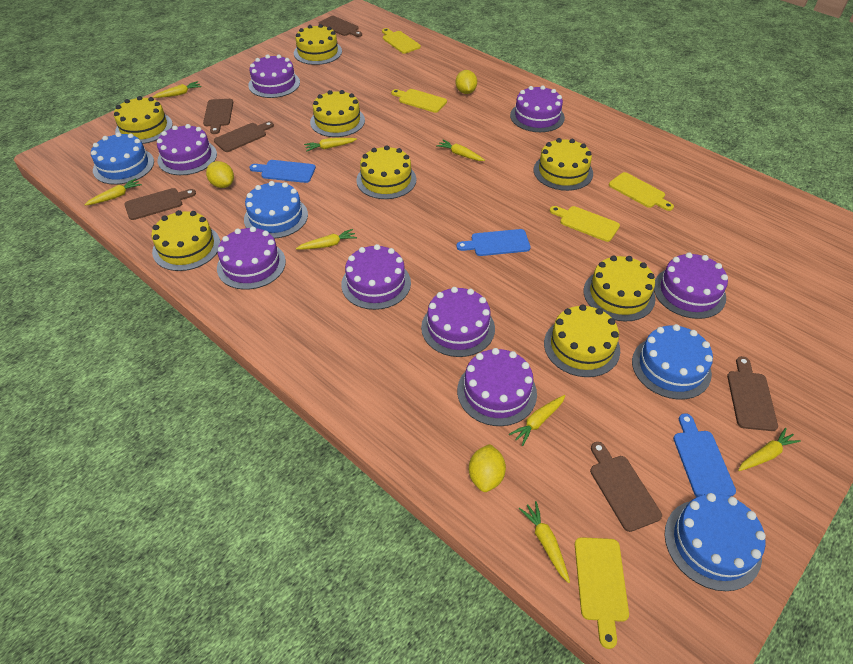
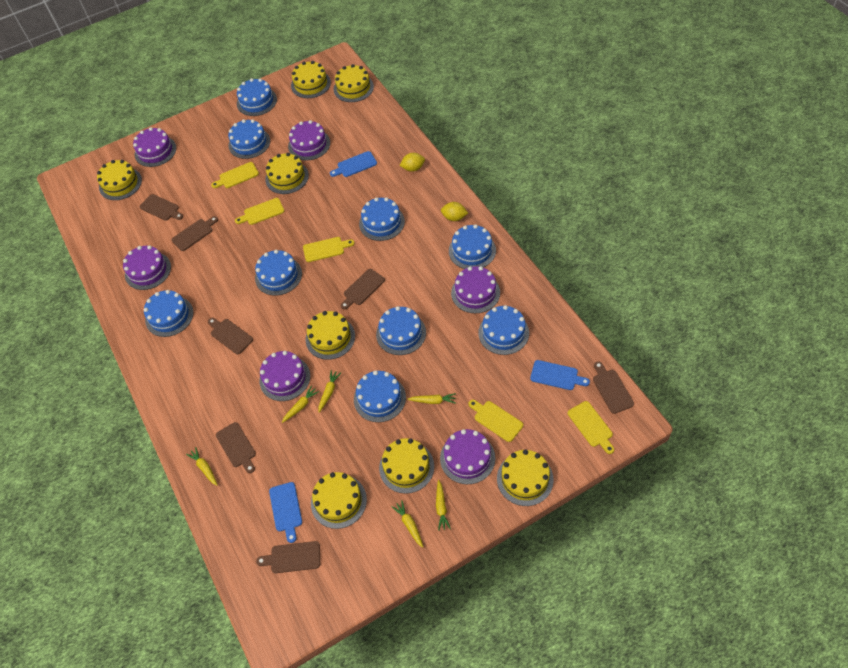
blue cake: [91,132,154,185] [244,181,308,239] [632,324,713,400] [665,493,766,591] = 4 -> [144,290,193,337] [228,119,270,159] [237,78,277,116] [255,250,302,296] [354,371,406,422] [359,197,405,241] [376,306,426,355] [449,224,496,269] [478,305,529,355] = 9
brown cutting board: [124,188,196,220] [203,99,233,134] [214,121,274,152] [319,16,362,37] [590,442,662,532] [727,356,778,431] = 6 -> [140,194,183,221] [172,216,218,251] [208,318,253,354] [216,422,256,473] [256,541,320,573] [341,269,385,310] [593,361,634,414] = 7
purple cake: [157,124,217,175] [217,226,286,290] [248,54,300,98] [341,244,411,310] [421,287,495,357] [457,348,537,426] [510,85,565,132] [654,253,728,319] = 8 -> [123,245,171,290] [133,127,176,167] [259,351,310,401] [288,120,330,160] [440,429,495,484] [451,266,500,313] = 6
yellow carrot: [84,178,142,206] [153,81,202,98] [296,229,357,250] [304,138,357,152] [436,140,485,161] [509,395,565,446] [519,501,570,583] [738,428,801,471] = 8 -> [186,447,218,486] [282,385,320,423] [318,370,341,412] [391,500,423,548] [407,393,456,404] [436,480,451,531] = 6
yellow lemon: [206,161,234,188] [456,70,477,94] [469,444,506,492] = 3 -> [399,153,425,172] [441,202,468,221] = 2

